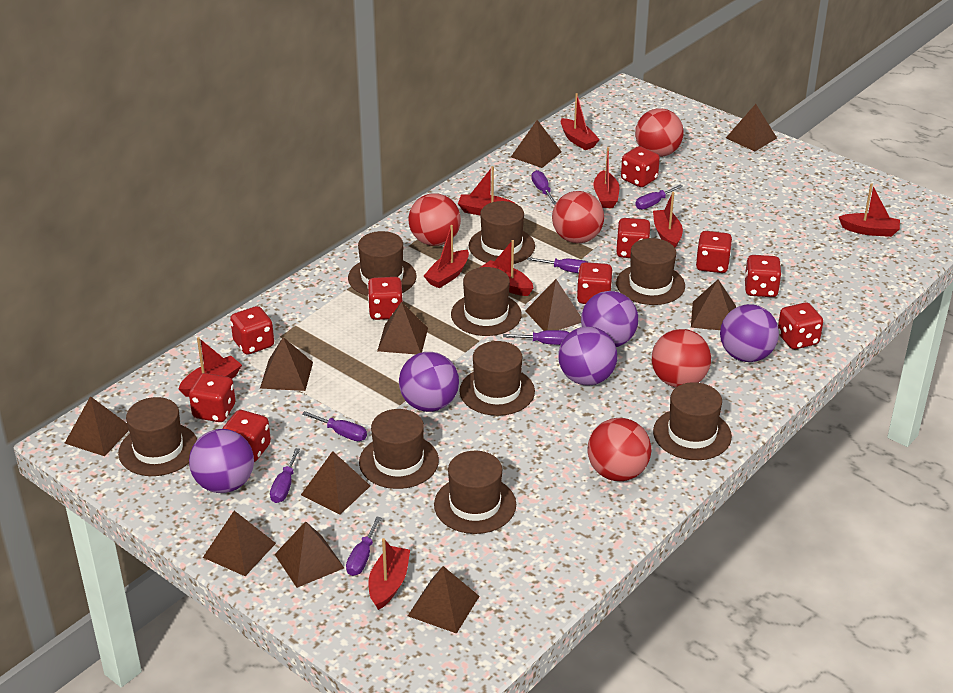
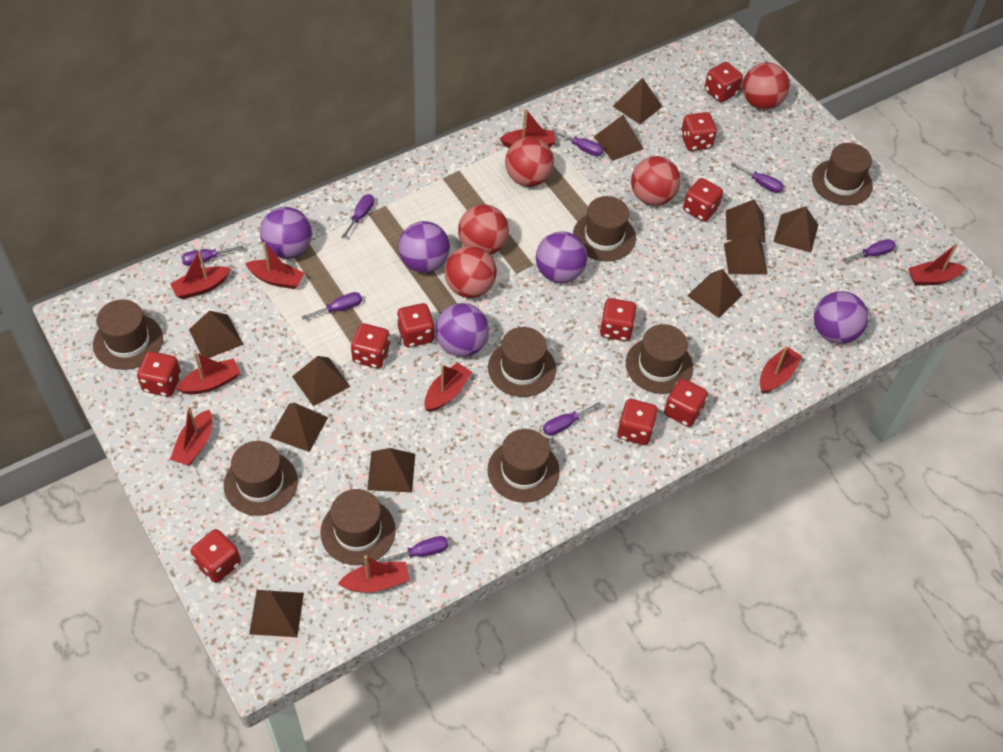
brown hat: [118,397,197,476] [348,231,416,296] [359,409,439,489] [434,451,516,534] [451,267,522,336] [459,341,535,416] [469,201,535,264] [616,238,685,305] [653,382,732,460] = 9 -> [93,299,163,370] [224,441,298,516] [320,489,396,565] [487,429,560,503] [488,327,556,397] [573,196,636,261] [626,324,693,394] [812,143,873,205] = 8
purple screwdriver: [270,448,300,503] [302,411,367,441] [346,516,381,576] [503,330,569,345] [527,257,587,273] [531,170,556,205] [635,185,683,210] = 7 -> [181,245,244,266] [301,292,362,320] [341,194,374,239] [378,536,448,562] [543,402,602,436] [552,129,604,156] [731,162,784,193] [842,239,896,262] = 8

